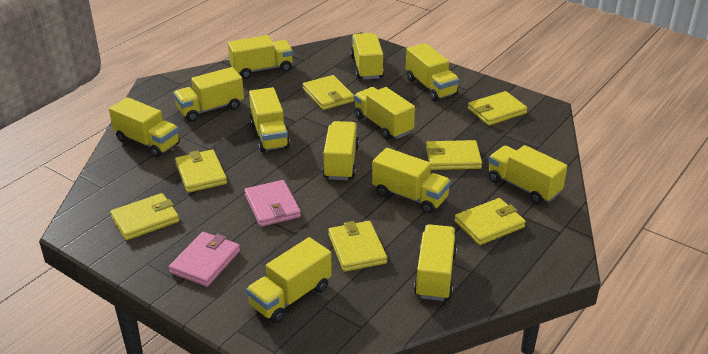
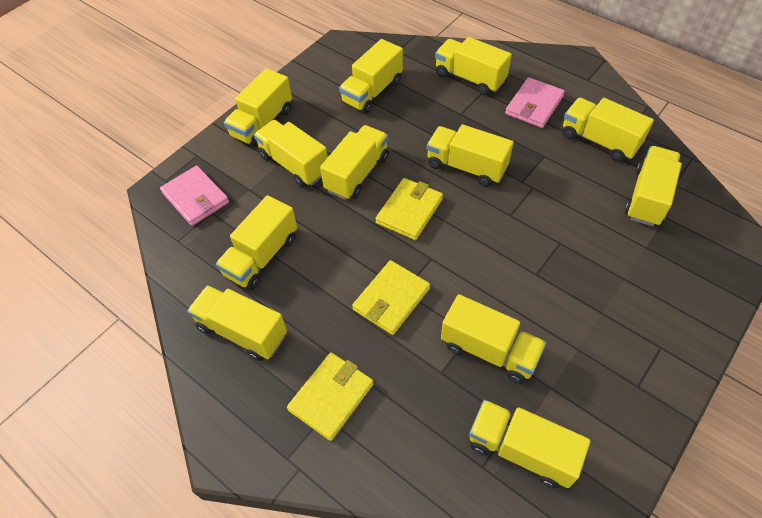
yellow wallet: [110,193,179,240] [175,150,227,193] [303,75,354,110] [328,221,387,272] [426,140,482,170] [454,198,526,245] [468,91,528,126] = 7 -> [287,352,374,441] [352,260,430,335] [375,178,443,240] = 3

